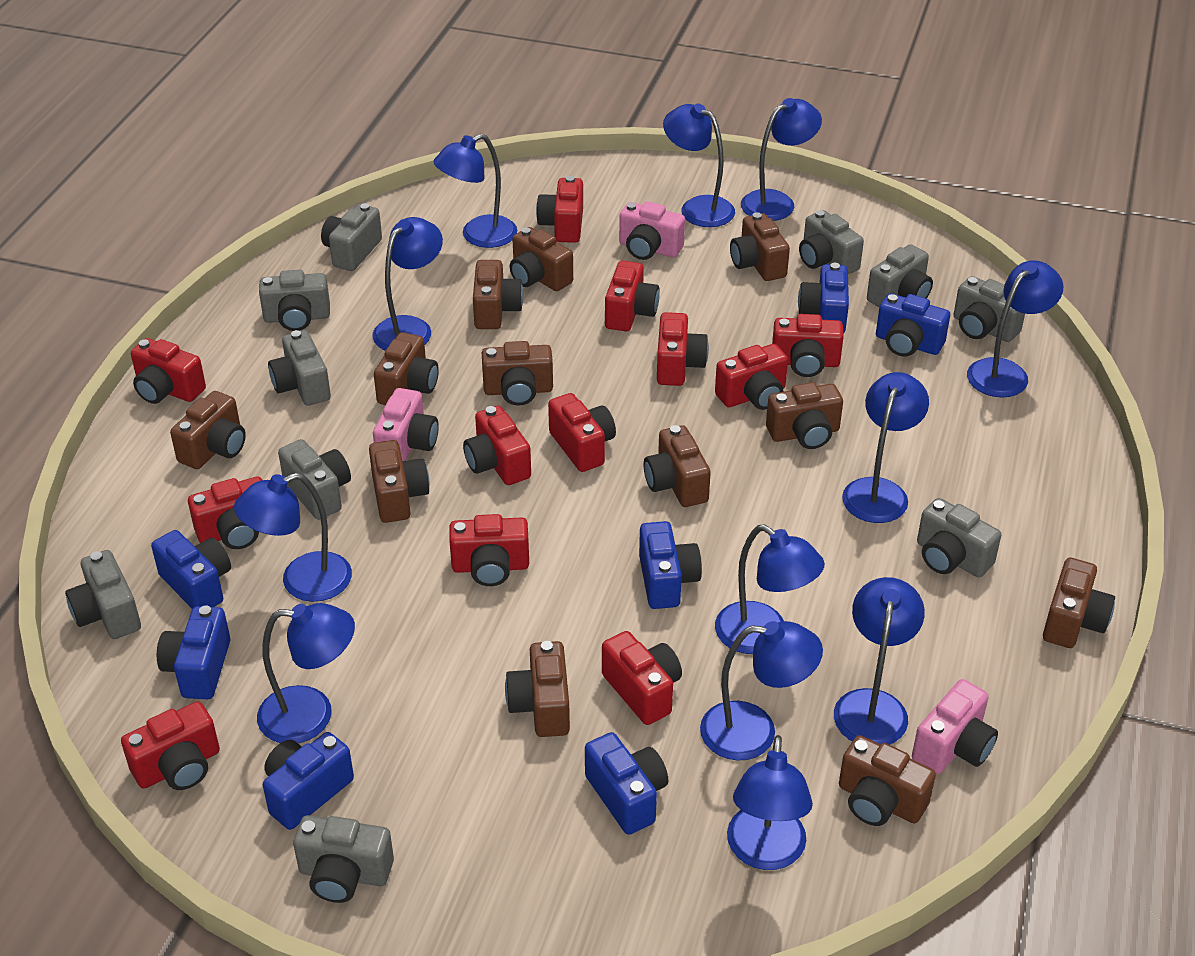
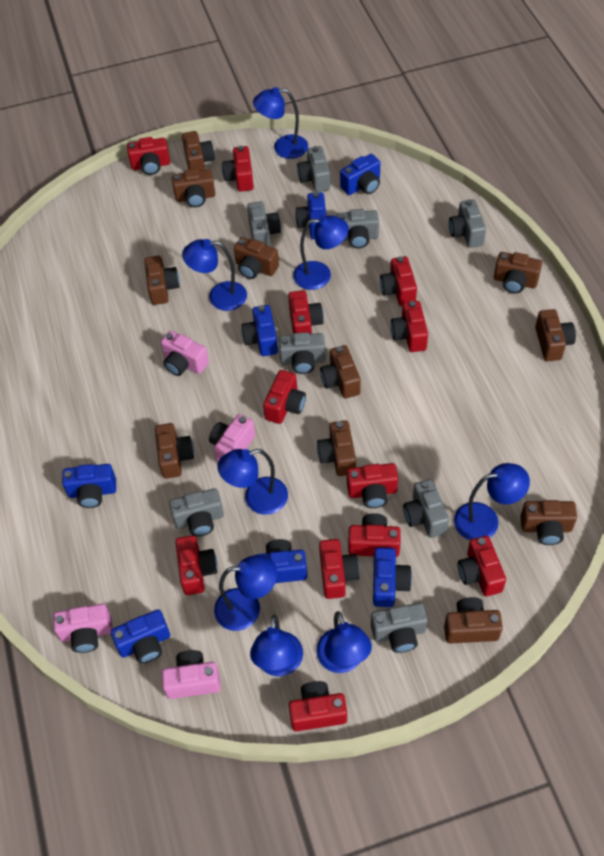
blue lamp: [234,473,352,602] [257,603,355,743] [372,217,443,351] [434,134,517,248] [663,103,735,227] [700,621,823,761] [715,525,825,654] [727,735,813,870] [741,98,822,221] [834,577,925,745] [842,372,929,523] [967,260,1063,398] = 12 -> [182,239,247,311] [214,555,277,631] [218,449,288,515] [250,614,303,677] [253,87,308,159] [293,215,349,290] [316,611,372,673] [454,463,530,540] = 8
brown camera: [170,391,246,469] [369,440,429,523] [374,332,439,405] [473,260,523,329] [482,341,553,406] [505,641,570,737] [510,227,573,291] [644,425,711,507] [730,212,790,281] [766,382,843,449] [839,735,936,826] [1043,557,1115,648] = 12 -> [144,256,180,305] [155,423,194,479] [172,169,215,207] [182,131,215,171] [234,237,279,279] [317,420,356,476] [320,345,361,398] [444,597,503,644] [494,252,542,293] [520,500,577,545] [535,309,576,361] = 11
grey camera: [65,550,141,639] [259,270,330,331] [268,330,331,406] [278,439,351,520] [293,815,394,903] [321,203,382,271] [799,210,864,274] [867,244,933,307] [917,498,1001,577] [954,276,1025,342] = 10 -> [169,488,224,536] [247,201,281,246] [279,332,326,374] [297,146,330,192] [336,209,379,249] [371,603,428,653] [403,479,449,538] [449,199,486,248] = 8
pink camera: [373,388,439,461] [619,201,685,260] [912,679,998,774] = 3 -> [53,604,112,653] [161,331,209,376] [162,650,221,699] [209,414,255,463] = 4

